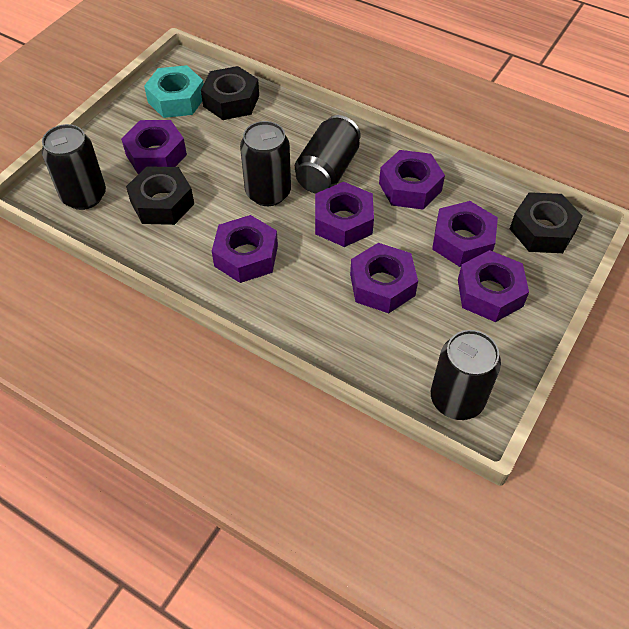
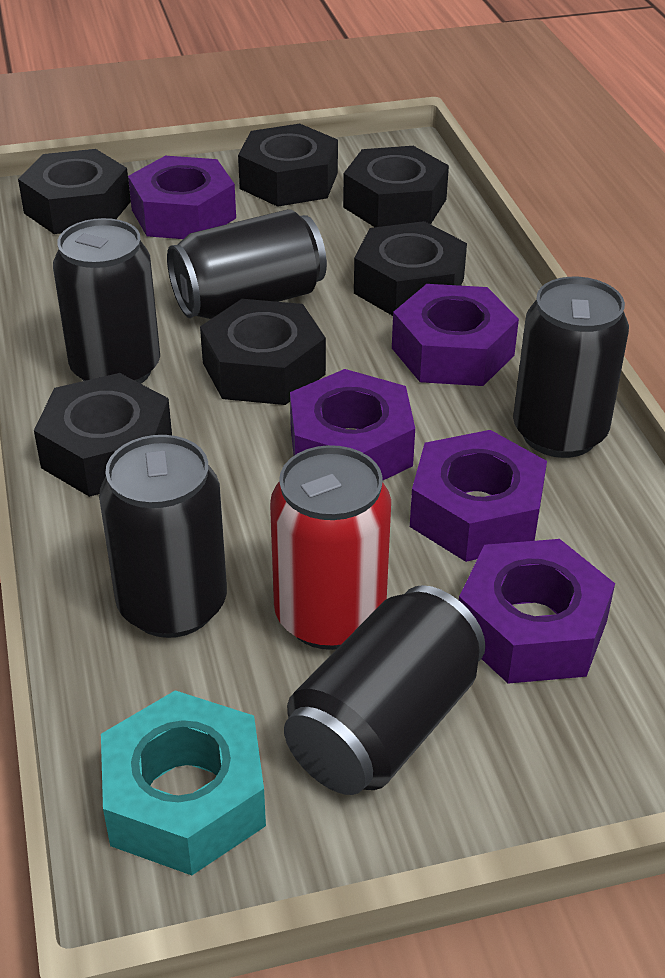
black can: [42,124,106,210] [240,121,291,206] [295,115,361,193] [431,330,501,420] = 4 -> [53,218,160,384] [99,435,227,638] [167,209,327,319] [284,585,486,795] [513,277,629,458] = 5
black nut: [126,166,194,225] [201,66,259,120] [510,192,583,253] = 3 -> [18,149,131,234] [34,373,172,497] [200,299,326,405] [238,124,338,207] [343,146,449,227] [354,221,467,316] = 6
purple nut: [121,120,187,174] [212,215,278,283] [315,182,374,247] [350,243,418,313] [379,150,445,210] [432,201,498,267] [458,250,529,322] = 7 -> [128,156,236,239] [290,369,415,481] [392,284,519,386] [410,430,547,562] [459,539,615,684] = 5
red can: none = 0 -> [270,445,391,650] = 1

